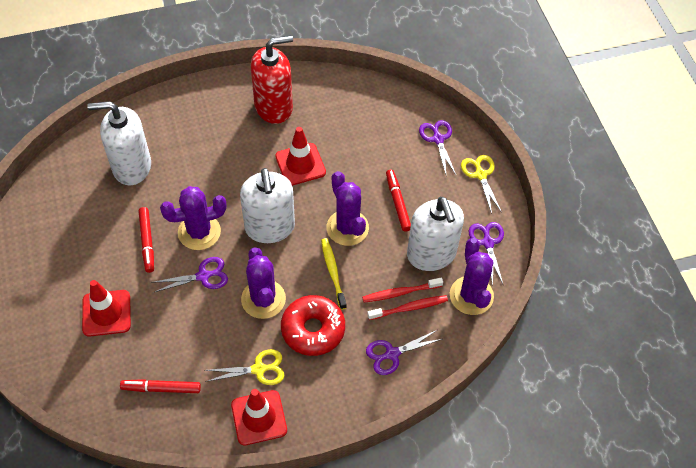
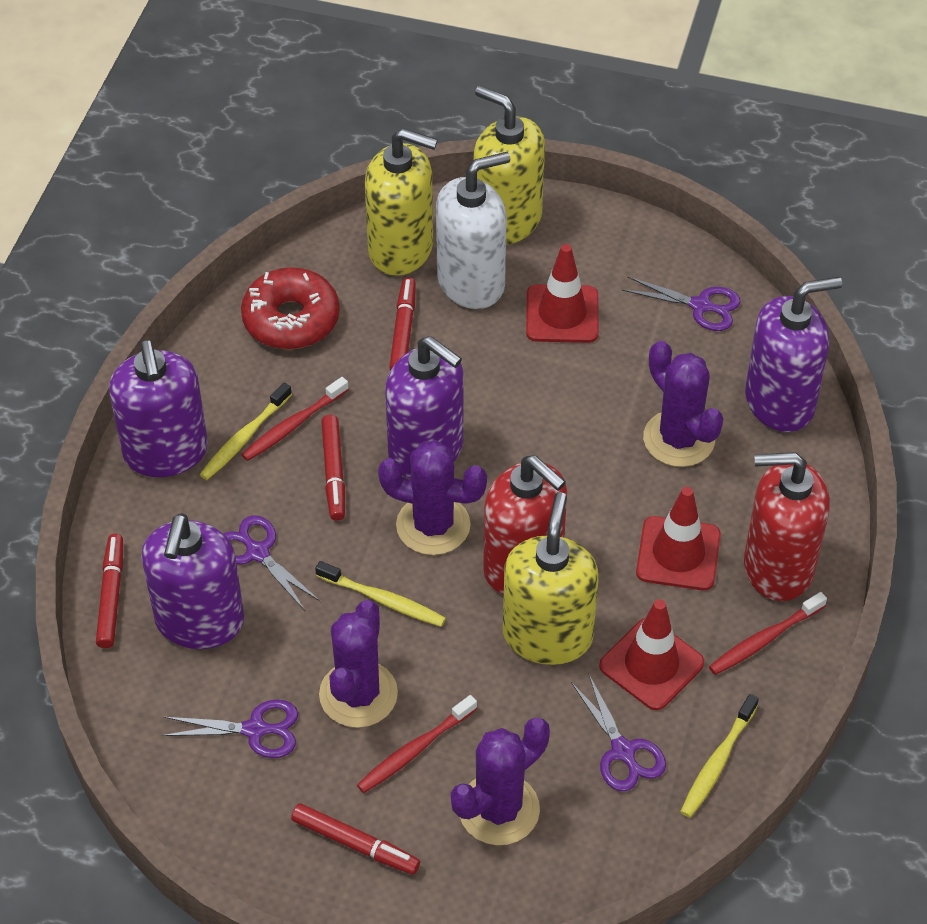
purple soap dispenser: none = 0 -> [109,340,208,477] [141,513,244,649] [385,336,464,479] [745,277,842,432] = 4
red marker: [120,379,201,393] [138,207,154,273] [386,170,411,232] = 3 -> [96,534,123,648] [291,804,420,874] [321,415,345,521] [389,277,416,371] = 4
red soap dispenser: [251,35,293,124] = 1 -> [483,455,567,594] [744,452,830,601] = 2
red toothbrush: [362,278,443,302] [367,295,448,320] = 2 -> [241,377,349,461] [357,695,477,793] [709,592,827,675] = 3
white soap dispenser: [87,101,151,185] [240,168,295,243] [407,197,464,271] = 3 -> [436,152,510,309] = 1
yellow scissors: [204,349,285,385] [461,155,502,214] = 2 -> none = 0
yellow soap dispenser: none = 0 -> [365,128,438,276] [473,86,545,245] [503,492,599,665] = 3
yellow toothbrush: [321,238,347,310] = 1 -> [199,383,292,480] [315,561,446,627] [680,694,759,818] = 3

